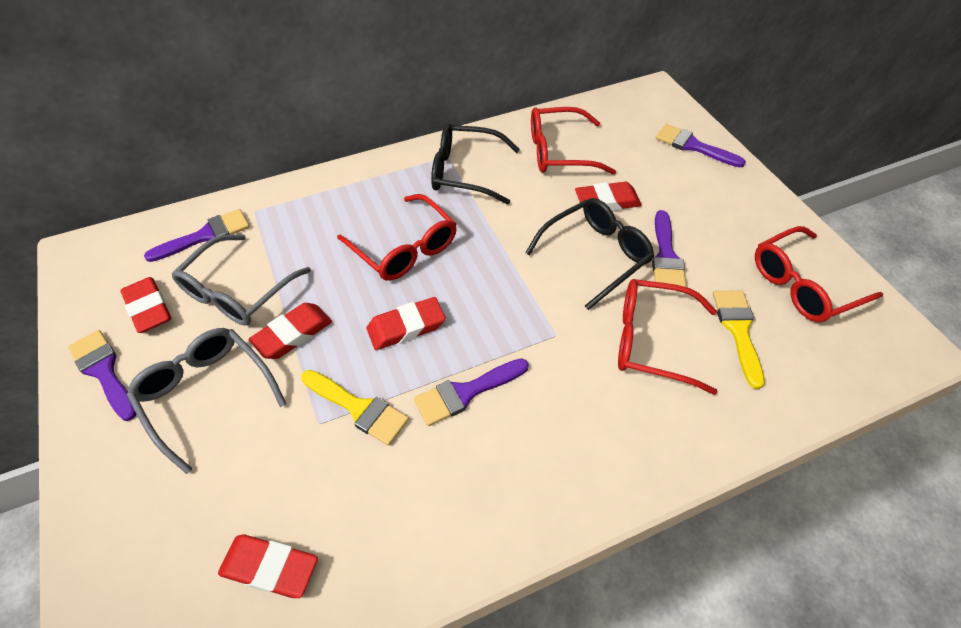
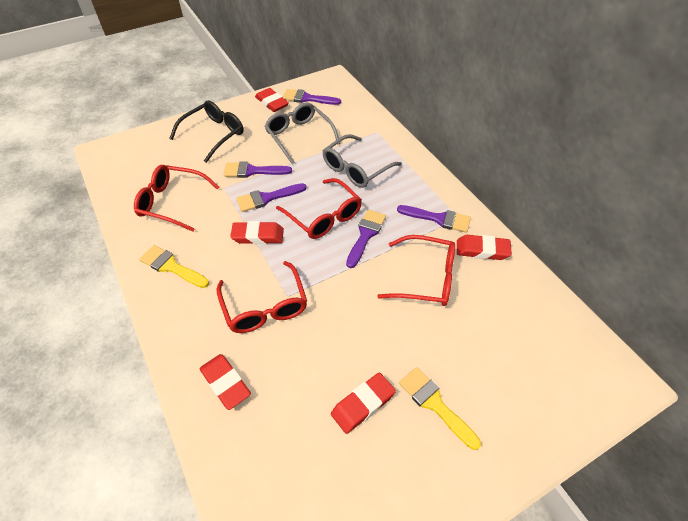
black glasses: [431,123,520,205] [525,198,654,310] = 2 -> [169,101,244,163] = 1

